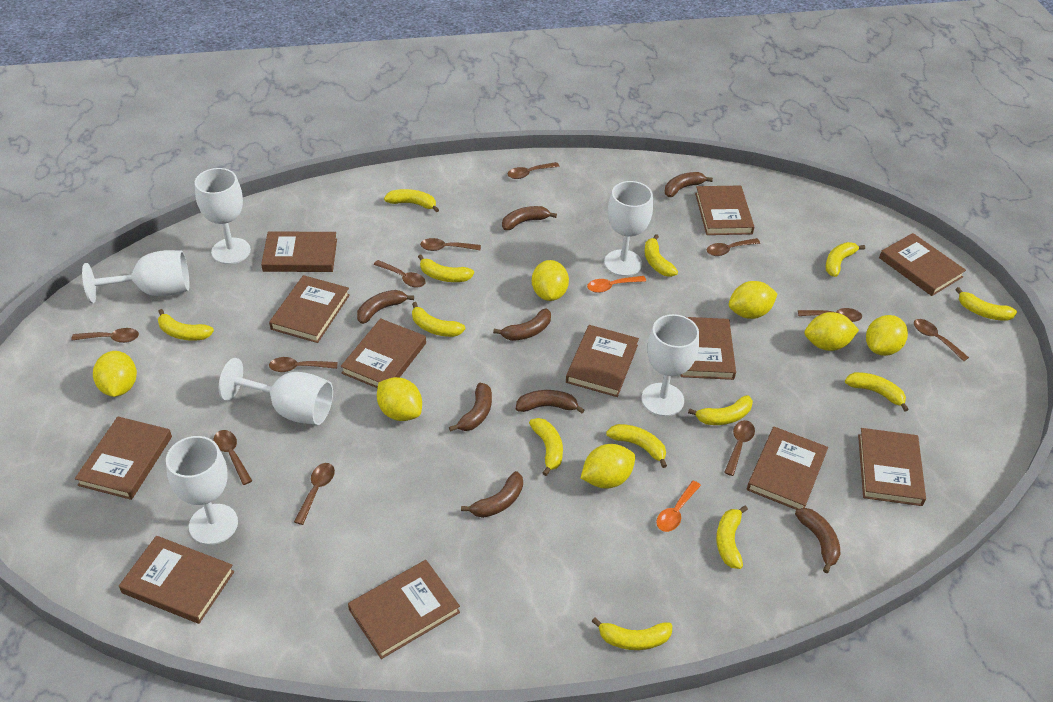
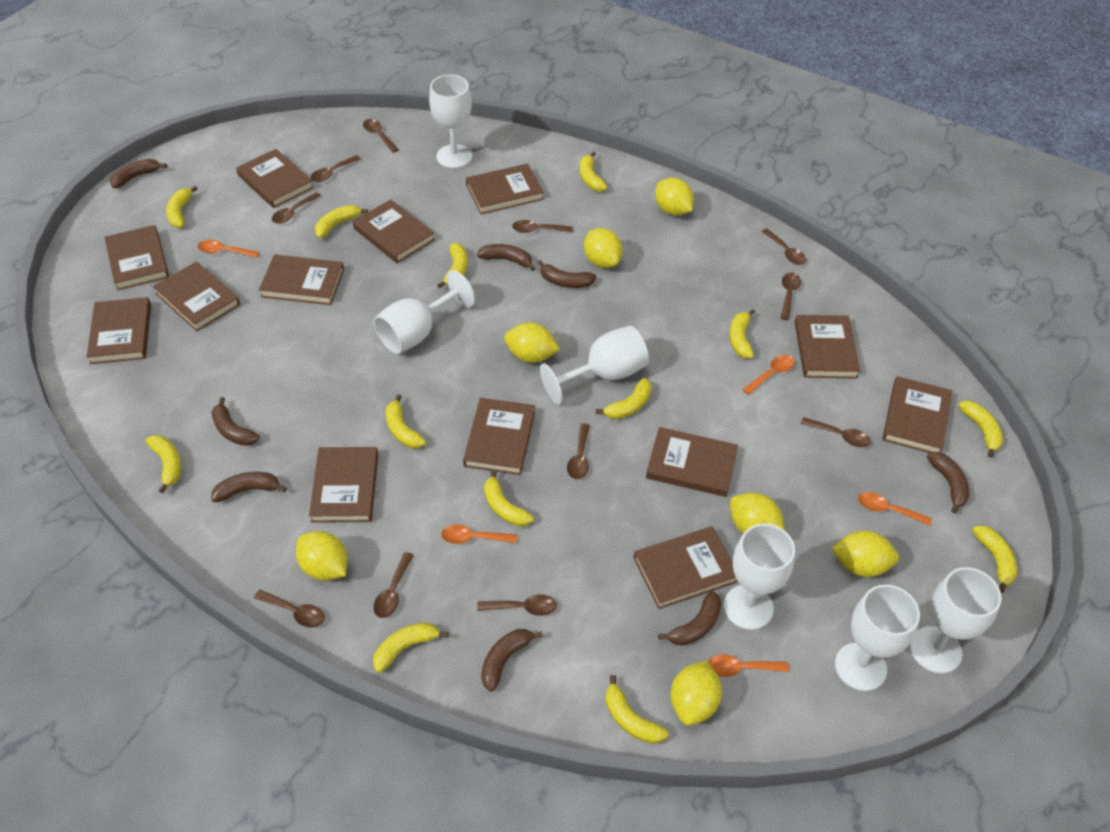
brown book: [75,417,172,500] [119,536,234,624] [261,231,337,272] [269,275,350,343] [341,318,426,388] [348,560,460,659] [566,325,639,397] [681,317,736,380] [695,185,754,235] [747,427,828,510] [858,428,926,506] [879,233,966,296] = 12 -> [87,297,151,364] [104,225,169,290] [153,261,240,331] [236,149,313,208] [259,254,344,305] [309,447,378,523] [353,199,435,263] [463,398,535,475] [466,164,544,214] [634,526,738,609] [646,427,738,497] [795,315,860,379] [882,376,952,453] = 13
orange spoon: [587,276,646,293] [656,481,701,532] = 2 -> [198,240,259,258] [441,524,517,544] [708,654,789,677] [742,355,795,395] [858,492,932,526] = 5

